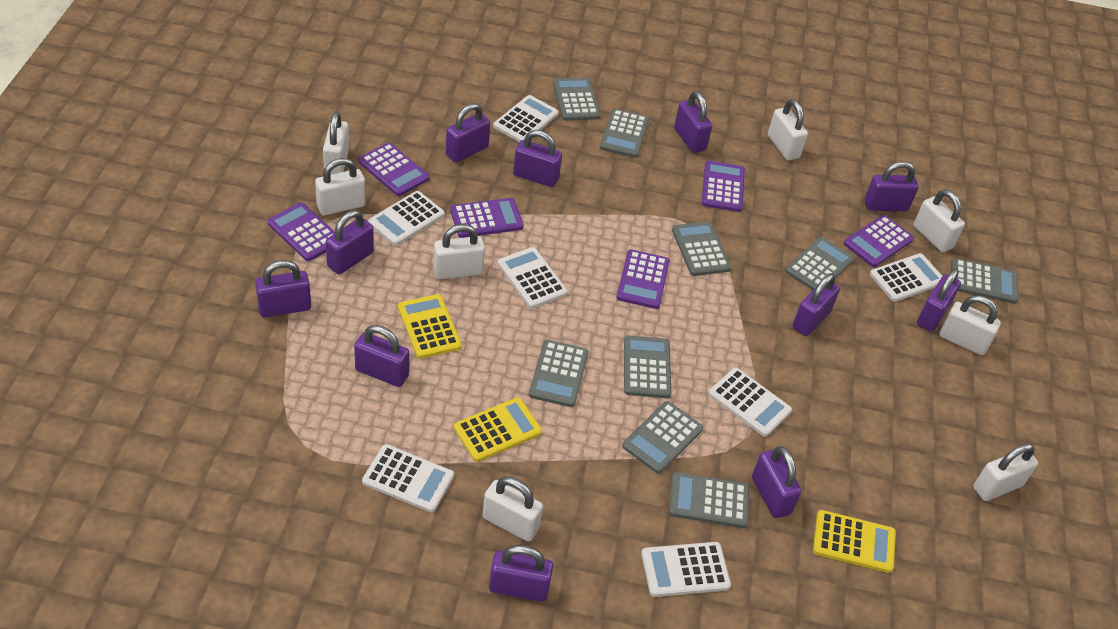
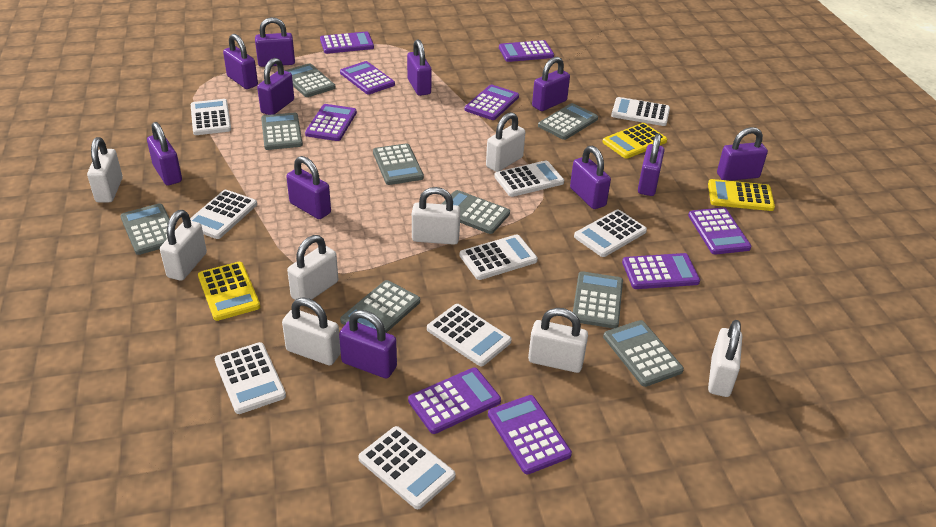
purple calculator: [268,202,335,261] [358,143,429,196] [450,198,524,238] [616,249,670,309] [702,161,745,212] [844,215,914,267] = 6 -> [305,104,357,141] [320,31,374,54] [340,61,395,95] [408,368,501,434] [465,84,519,120] [488,395,572,474] [499,40,554,62] [622,253,700,289] [688,207,751,255] = 9
white calculator: [362,444,454,512] [368,191,445,246] [493,95,559,142] [498,247,568,309] [641,542,731,597] [708,368,792,437] [870,253,942,302] = 7 -> [190,190,257,239] [191,99,231,135] [215,342,286,414] [358,426,456,509] [427,304,512,366] [460,234,538,280] [494,161,564,197] [574,209,647,257] [611,97,670,126] = 9

